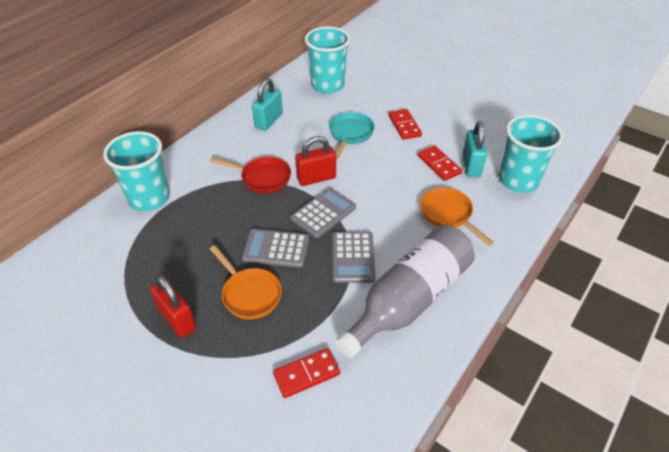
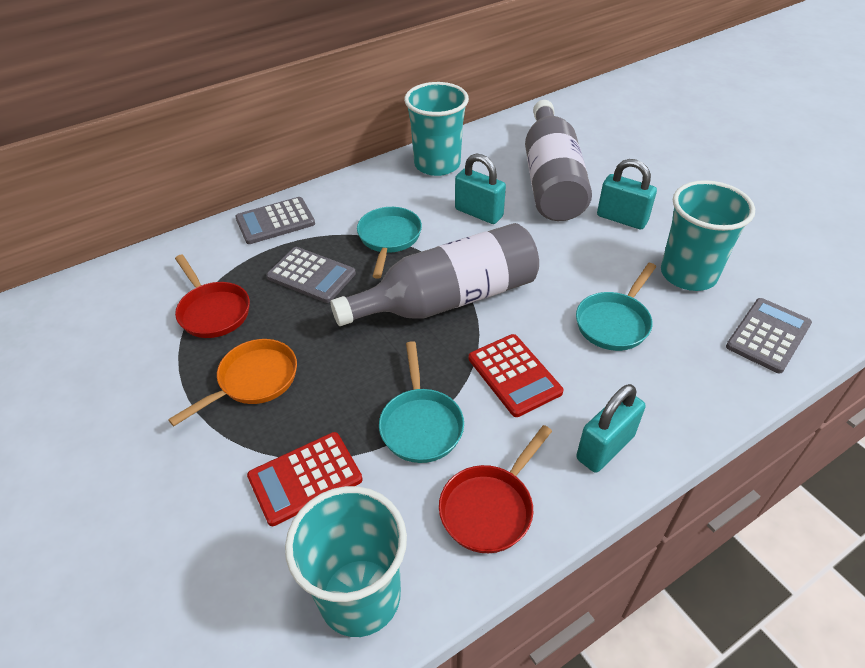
grey bottle: [335,225,475,358] = 1 -> [330,223,539,326] [525,100,592,221] = 2
orange pan: [210,245,282,320] [420,187,494,246] = 2 -> [168,339,297,426] = 1
red calculator: none = 0 -> [247,432,363,526] [469,334,563,417] = 2
red domino: [273,348,340,398] [388,109,422,140] [418,146,462,181] = 3 -> none = 0
red padlock: [150,275,196,338] [295,136,336,186] = 2 -> none = 0
red pan: [210,157,291,194] = 1 -> [175,255,250,338] [439,425,552,553] = 2
turquoise padlock: [252,79,283,131] [463,121,487,177] = 2 -> [455,154,506,224] [576,384,646,473] [597,159,657,229] = 3
turquoise pan: [329,112,375,160] = 1 -> [357,207,422,279] [379,341,464,463] [576,263,656,351] = 3

